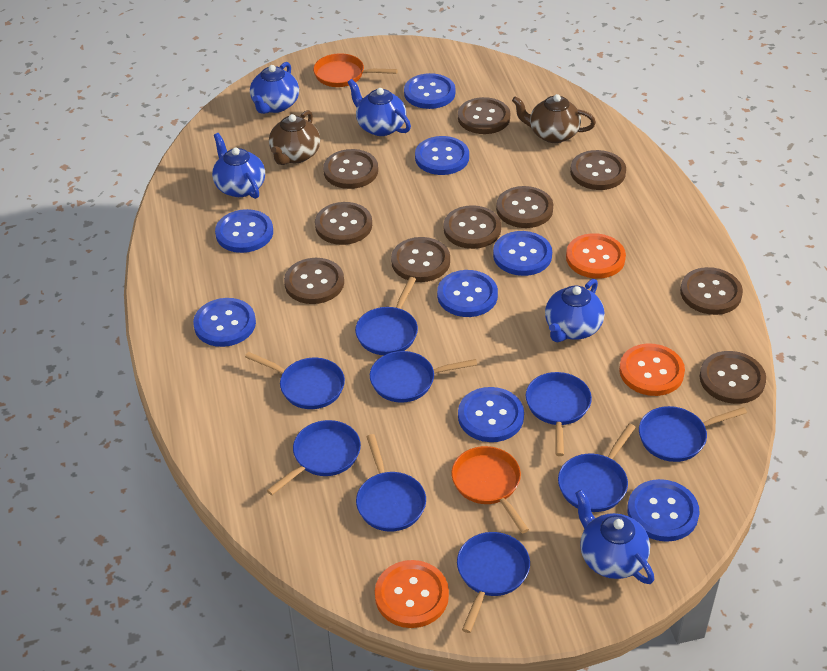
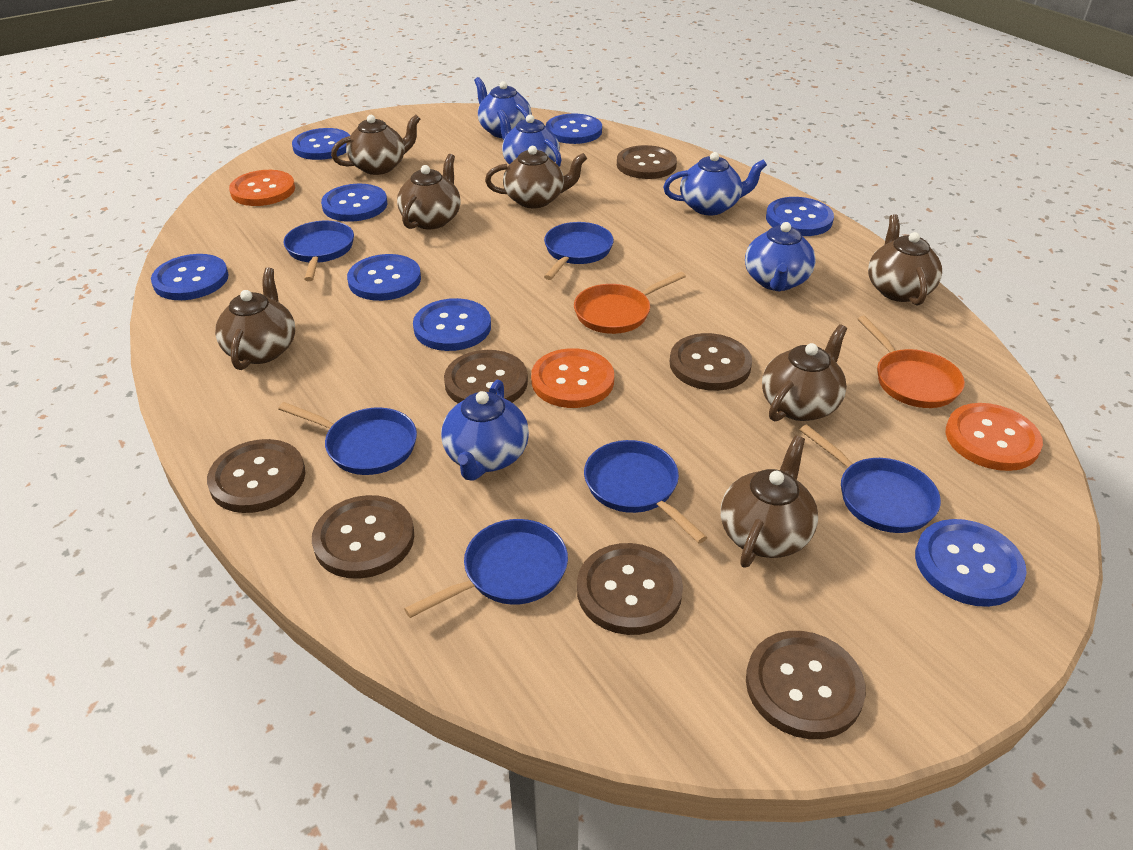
blue pan: [245,352,345,409] [267,420,361,495] [355,277,418,355] [356,434,426,532] [370,351,477,403] [457,532,530,633] [526,372,592,456] [558,424,636,512] [639,406,747,462] = 9 -> [278,402,417,475] [283,221,354,281] [404,519,568,618] [544,222,614,280] [584,440,707,544] [800,424,941,533] = 6
brown button: [284,258,344,304] [315,202,372,245] [323,149,378,189] [391,237,450,282] [444,205,501,249] [458,97,510,134] [496,186,553,228] [570,150,626,190] [680,267,743,315] [700,351,766,404] = 10 -> [207,439,305,513] [312,495,414,579] [444,350,528,403] [577,543,683,635] [617,145,677,179] [670,333,752,391] [746,631,866,739] = 7
brown teapot: [269,110,320,165] [512,94,596,143] = 2 -> [215,268,295,370] [331,115,420,175] [397,154,461,229] [485,146,587,208] [721,435,818,568] [762,324,847,422] [868,214,942,305] = 7

